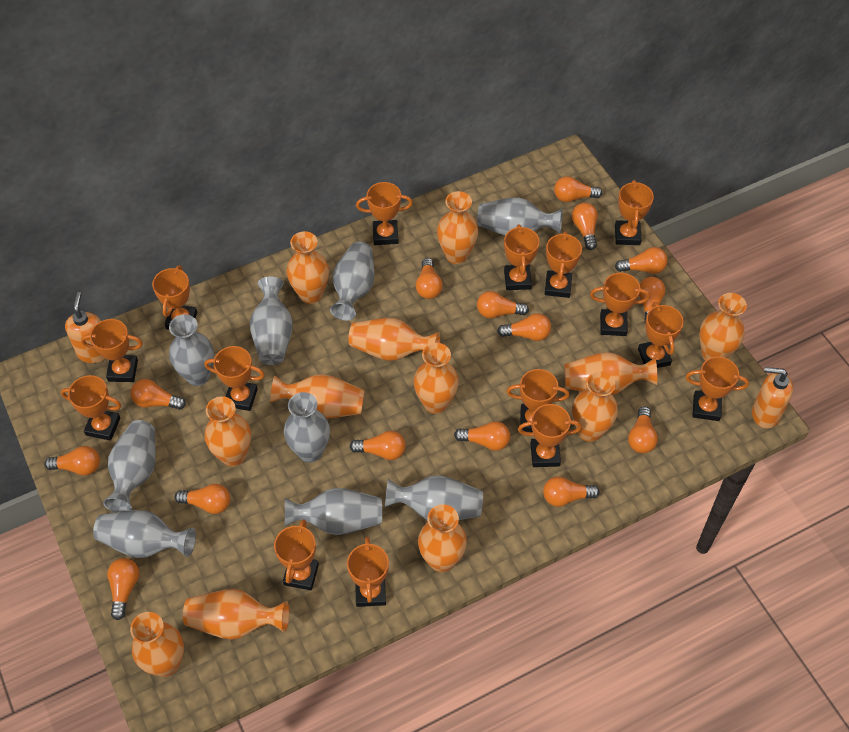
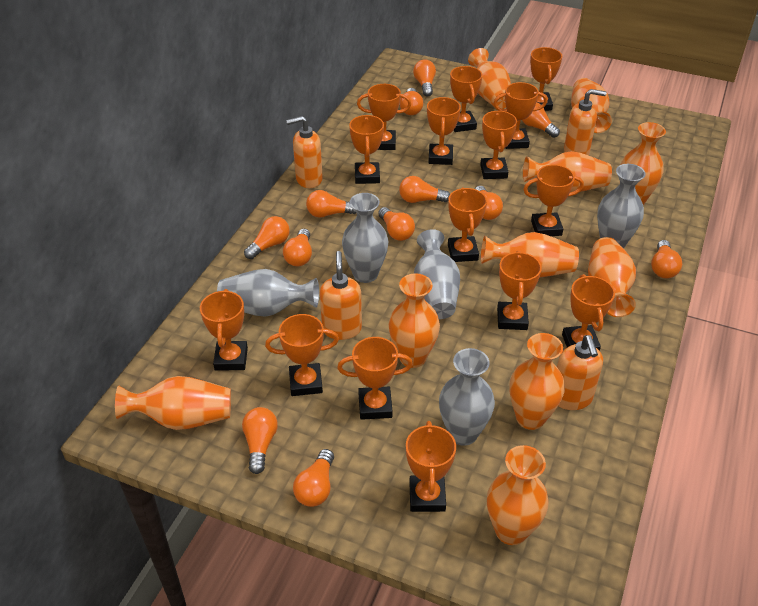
grey vase: [93,510,196,558] [103,420,156,512] [169,314,214,386] [250,277,293,365] [284,392,330,463] [285,488,382,535] [330,241,374,321] [385,475,483,520] [477,197,563,235] = 9 -> [217,269,319,317] [342,193,388,283] [414,229,460,319] [439,348,495,446] [597,164,646,249] = 5
orange light bulb: [44,446,100,476] [107,558,140,620] [130,379,186,410] [175,484,230,514] [350,431,406,460] [416,258,443,299] [454,421,510,451] [477,291,529,318] [497,313,551,341] [543,476,600,507] [554,176,602,202] [572,203,598,250] [615,247,668,274] [628,406,658,453] [639,277,665,325] = 15 -> [242,407,278,474] [244,216,290,259] [283,229,312,266] [293,449,334,507] [306,190,356,218] [378,207,415,241] [399,176,450,203] [400,88,423,115] [413,59,436,97] [475,186,503,220] [522,102,560,138] [651,240,682,278] = 12
orange soap dispenser: [65,292,105,363] [752,367,793,429] = 2 -> [286,116,323,188] [320,251,362,340] [557,335,603,410] [564,89,606,155] = 4
orange vase: [130,612,184,677] [183,589,289,640] [204,396,251,467] [270,374,365,419] [287,231,329,304] [348,318,440,361] [414,343,459,414] [418,504,467,572] [437,191,478,264] [564,352,657,395] [572,371,618,442] [699,293,747,361] = 12 -> [115,376,231,430] [389,273,440,368] [468,48,511,109] [481,232,579,277] [487,445,548,545] [509,333,565,430] [523,151,612,192] [571,78,612,133] [588,237,636,317] [620,122,666,205] = 10

